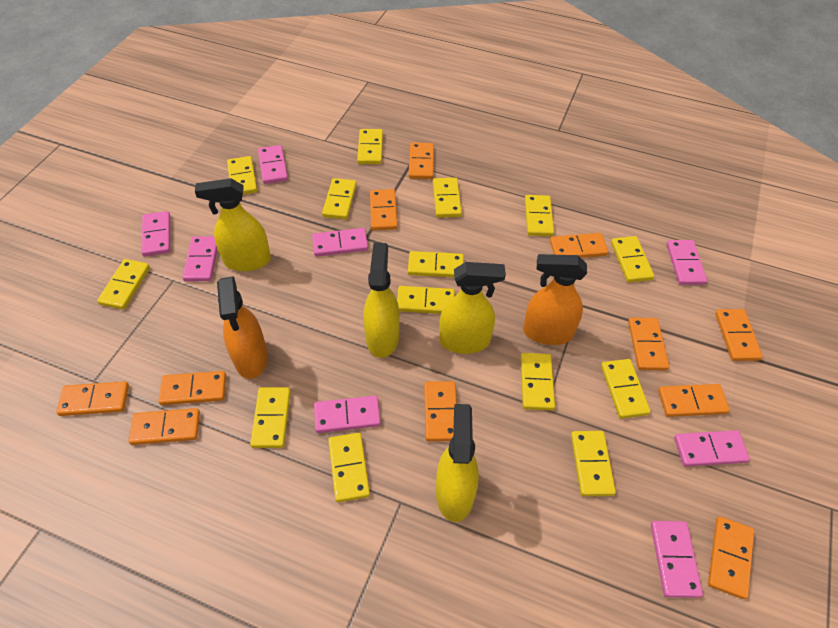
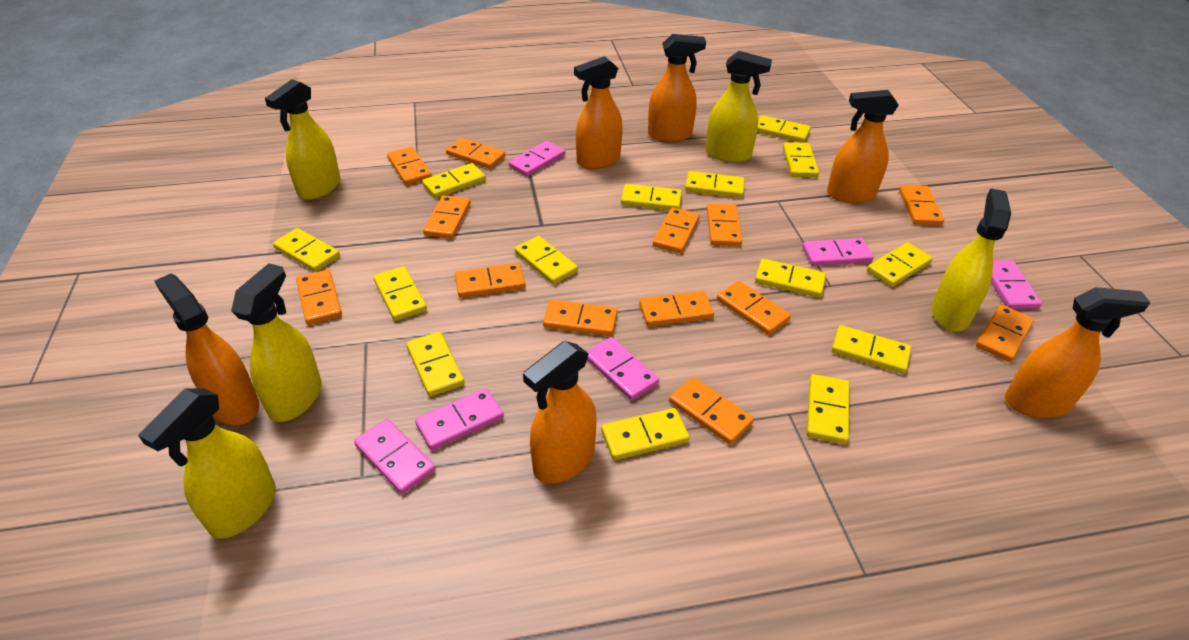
orange domino: [56,381,129,416] [128,408,200,445] [158,371,226,405] [370,189,398,230] [409,142,434,179] [424,381,457,442] [550,233,609,258] [628,318,669,371] [658,384,730,417] [708,517,754,599] [715,309,763,361] = 11 -> [296,270,342,325] [387,147,432,185] [423,195,471,239] [446,137,505,169] [455,263,525,298] [543,299,617,336] [639,291,714,326] [653,207,699,253] [669,377,754,444] [706,203,742,246] [717,281,791,335] [899,185,944,225] [976,304,1034,362] = 13
orange spray bottle: [217,276,268,379] [523,254,587,345] = 2 -> [154,273,259,425] [523,341,596,483] [574,56,623,169] [648,34,706,142] [827,90,899,203] [1005,287,1151,418] = 6
pink domino: [141,211,170,256] [182,236,218,282] [258,145,288,184] [312,228,368,257] [314,396,381,433] [651,521,703,598] [667,240,707,285] [674,430,750,467] = 8 -> [354,419,436,494] [415,388,504,451] [509,141,565,177] [586,337,659,401] [802,238,873,266] [991,260,1042,309] = 6
yellow spray bottle: [195,178,271,271] [363,243,400,358] [436,404,479,522] [439,262,506,354] = 4 -> [138,388,276,539] [231,263,321,422] [265,79,340,200] [706,51,772,162] [932,188,1011,332] = 5

